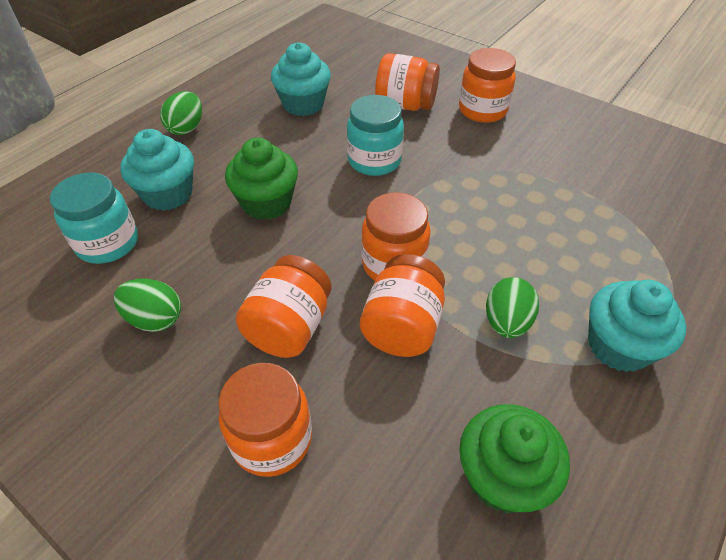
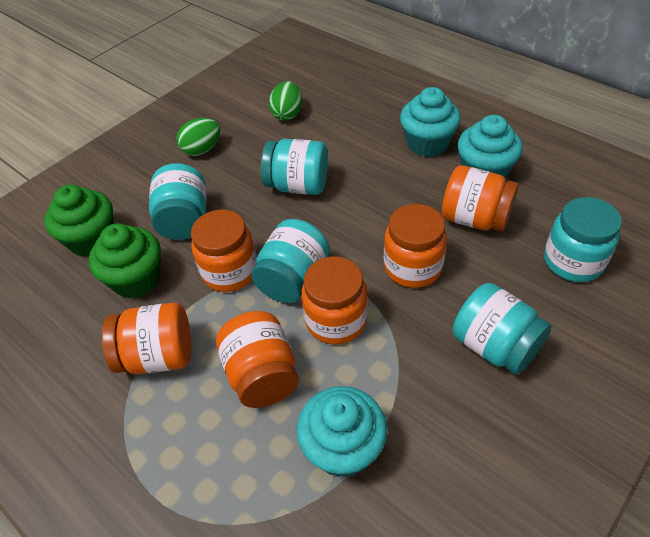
green egg: [114,279,181,332] [160,91,202,135] [486,277,539,338] = 3 -> [177,118,220,156] [269,81,302,121] = 2
turquoise jar: [50,172,138,264] [347,95,404,176] = 2 -> [149,163,206,240] [251,219,329,303] [261,139,328,195] [453,283,552,375] [544,197,622,282] = 5

